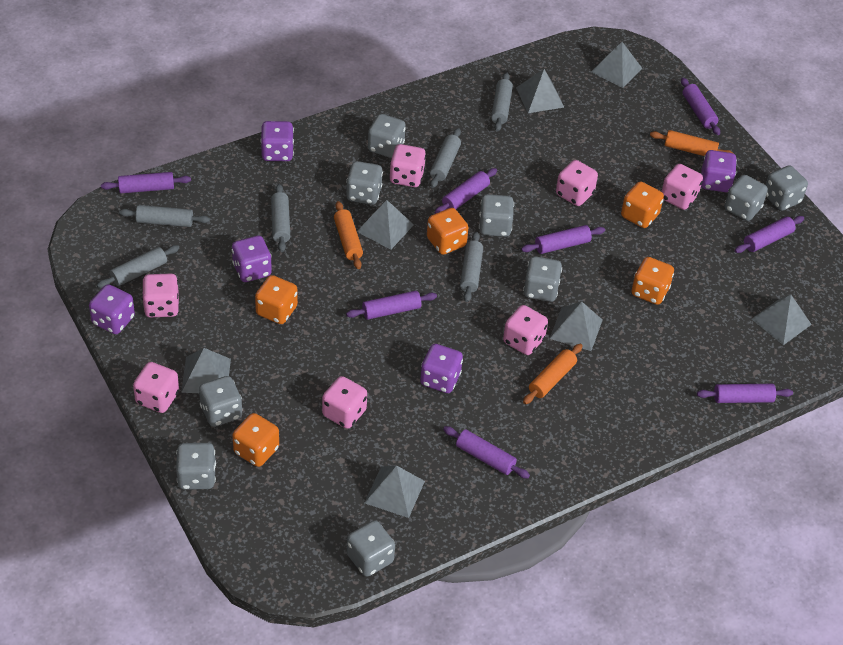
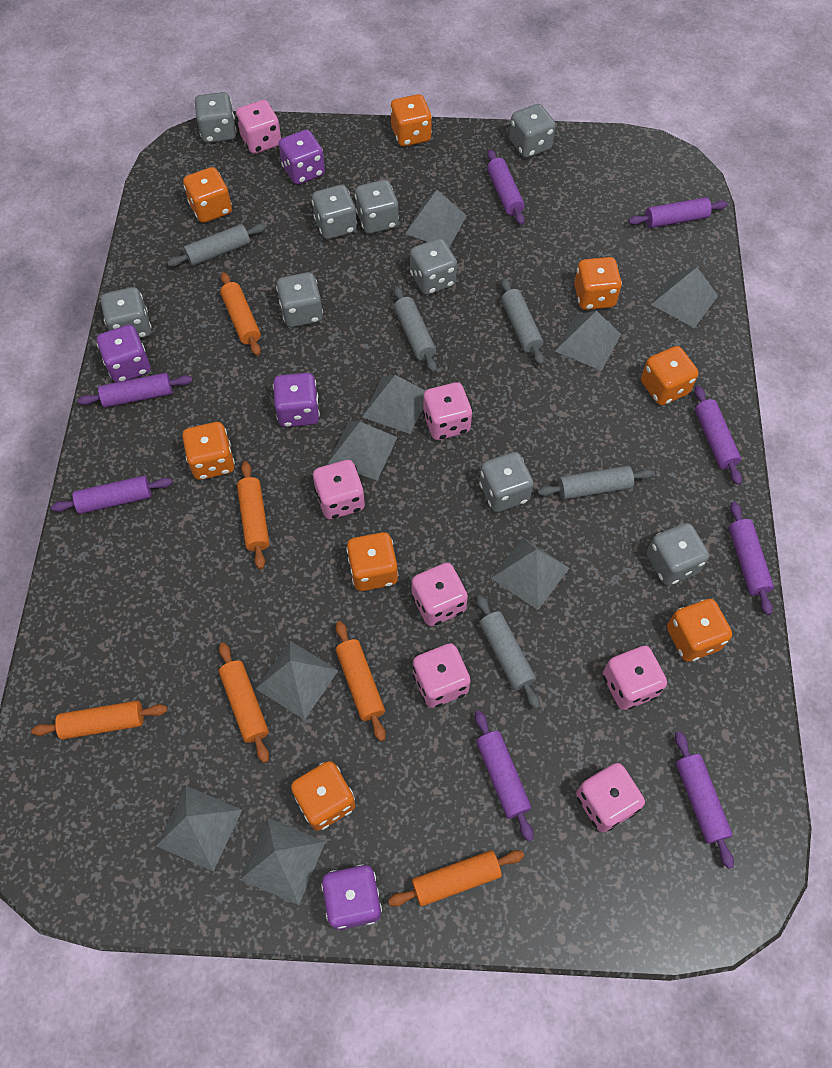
grey pyramid: [181,348,231,393] [357,200,414,250] [364,465,425,518] [516,69,564,113] [549,301,603,351] [591,42,643,88] [752,294,812,345] = 7 -> [156,786,242,871] [240,818,326,905] [256,641,339,720] [328,421,397,480] [362,375,425,434] [405,190,467,247] [491,537,569,610] [555,311,621,371] [651,267,718,328] = 9
grey rolling pin: [97,245,179,288] [119,205,210,227] [271,184,290,252] [430,128,461,188] [460,232,483,302] [491,72,513,132] = 6 -> [167,224,266,267] [394,286,437,372] [477,595,540,709] [501,278,544,365] [537,465,654,500] = 5
orange dice: [232,413,279,467] [255,275,298,324] [427,208,469,255] [621,181,664,228] [632,257,674,305] = 5 -> [182,422,235,480] [183,167,232,223] [291,761,355,831] [346,532,398,591] [390,94,432,147] [574,257,622,310] [641,346,698,405] [667,599,732,662] = 8
orange rolling pin: [334,201,363,269] [523,344,583,404] [650,130,734,156] = 3 -> [31,701,168,740] [219,642,269,763] [220,272,261,356] [237,461,269,569] [336,621,386,741] [388,850,524,906] = 6
purple dice: [89,284,135,334] [232,236,272,282] [261,121,294,161] [420,344,463,393] [701,150,737,192] = 5 -> [97,325,150,382] [273,373,320,427] [279,130,325,185] [321,864,382,930] = 4

